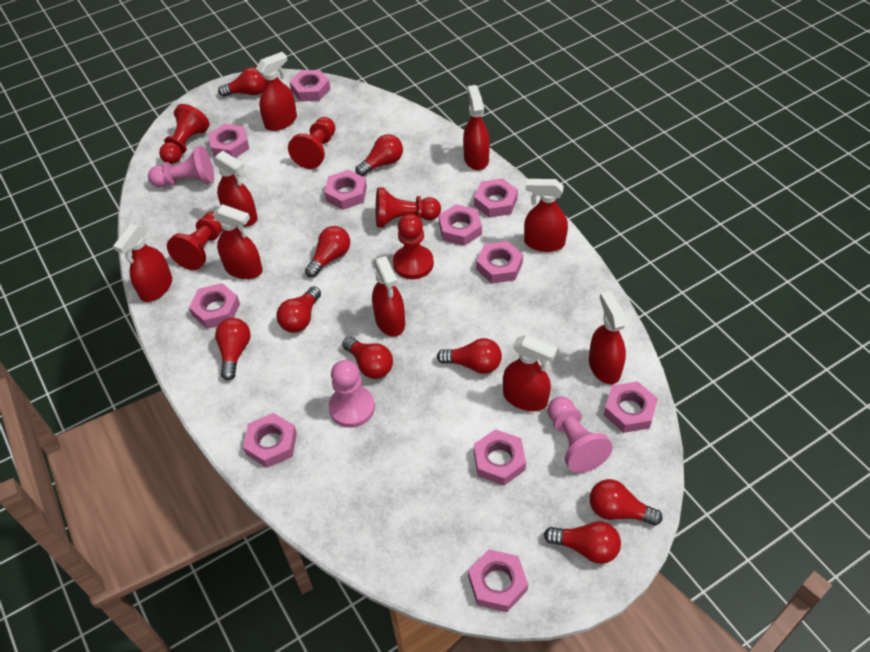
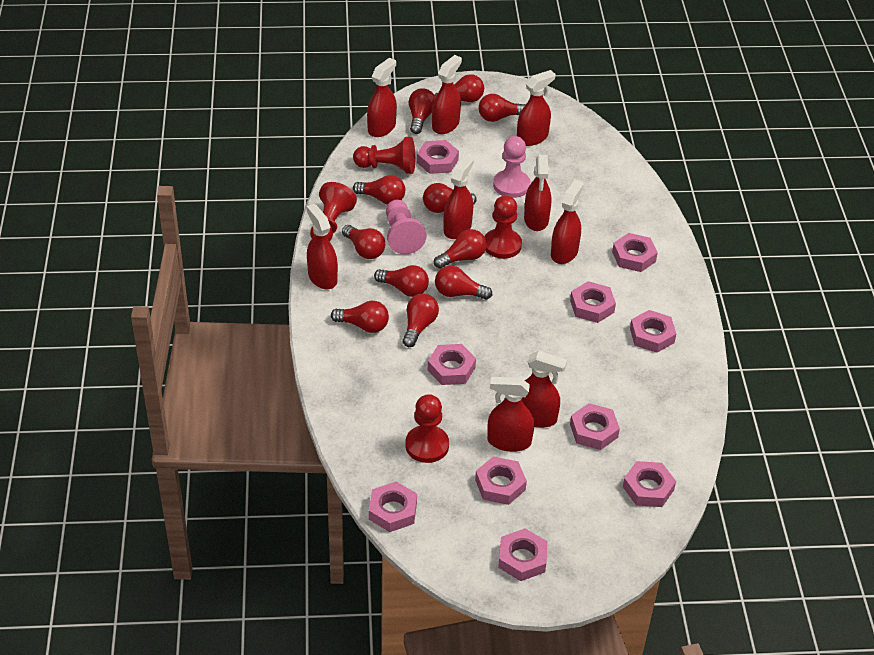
pink nut: [189,283,240,329] [208,124,249,158] [243,413,297,468] [290,70,331,102] [324,170,367,210] [439,204,482,246] [468,549,528,612] [474,178,518,218] [474,429,526,486] [476,241,523,283] [604,381,658,433] = 11 -> [369,481,417,532] [417,140,459,174] [428,344,476,385] [475,456,527,505] [498,528,548,581] [570,281,616,323] [570,403,620,450] [612,233,658,272] [623,461,676,507] [630,310,676,353] = 10
pink pawn: [148,146,214,188] [329,360,375,428] [548,396,613,473] = 3 -> [386,200,426,254] [493,136,530,198] = 2
red light bulb: [215,318,251,381] [218,67,265,97] [277,286,321,333] [305,226,350,278] [342,337,393,379] [355,134,403,177] [437,338,502,374] [544,521,621,564] [590,479,662,526] = 9 -> [331,301,389,333] [342,225,385,259] [353,175,405,205] [374,265,429,297] [403,294,439,347] [409,88,435,134] [423,183,477,213] [434,229,487,269] [435,74,484,102] [435,266,492,300] [478,94,526,122] = 11
red pawn: [159,104,210,164] [167,212,223,270] [288,117,335,169] [376,187,441,228] [393,214,434,279] = 5 -> [310,182,357,241] [353,137,415,174] [405,394,449,463] [484,195,522,259] = 4

